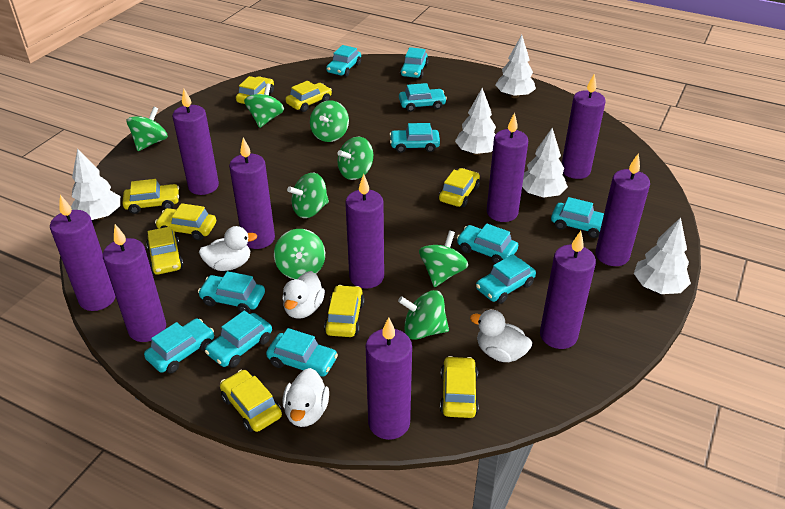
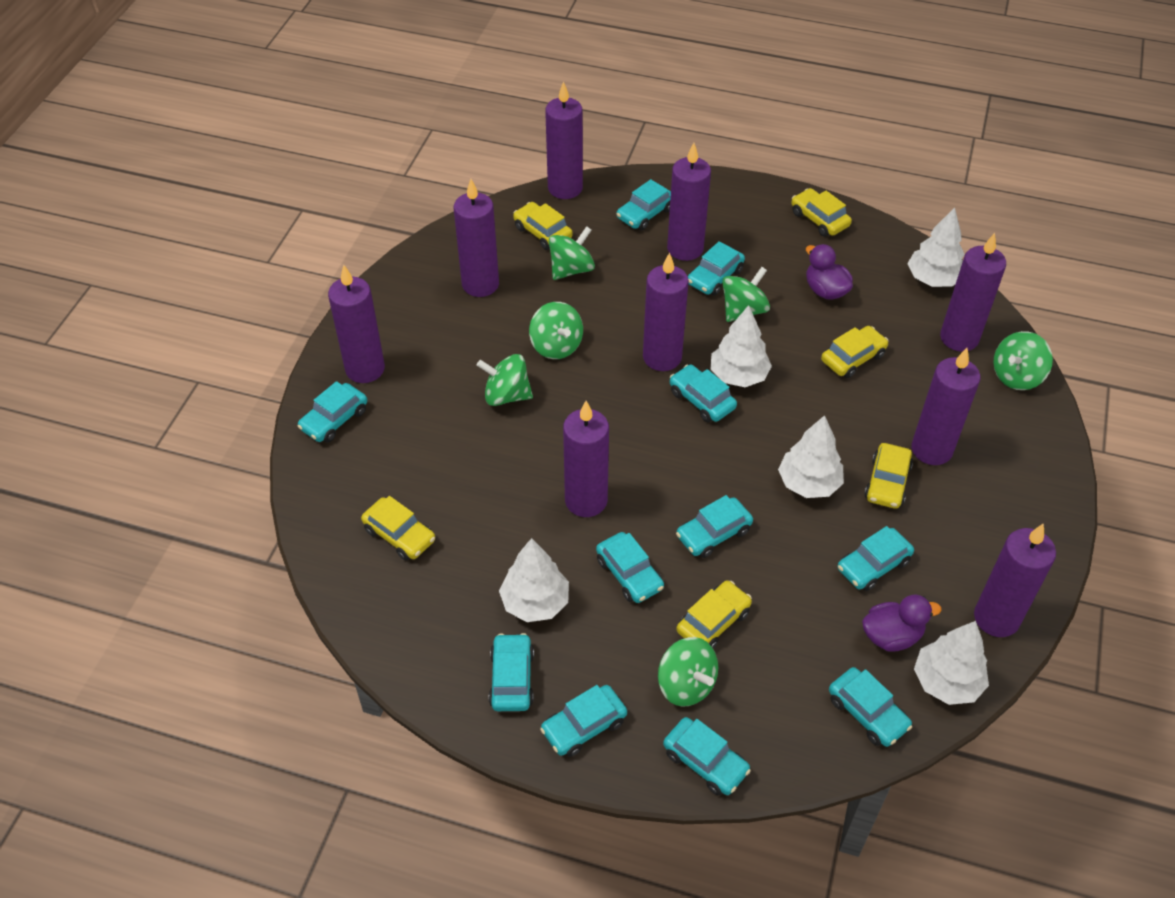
green spinning top: [127,107,168,151] [244,84,284,128] [274,229,325,279] [287,173,329,218] [310,100,349,142] [337,137,373,180] [398,290,449,340] [419,231,468,287] = 8 -> [477,354,533,406] [529,302,583,359] [549,226,595,280] [658,637,718,707] [722,267,770,322] [993,331,1053,390] = 6
purple candle: [50,195,115,311] [103,224,166,342] [172,89,219,195] [229,138,275,249] [345,174,384,289] [366,317,412,440] [487,112,528,222] [540,231,596,349] [562,73,606,179] [595,153,650,266] = 10 -> [328,265,385,383] [454,179,499,297] [545,81,583,199] [563,401,609,517] [643,252,689,371] [667,143,711,261] [912,348,980,465] [940,233,1006,352] [974,523,1056,637] = 9
purple duck: none = 0 -> [806,244,853,300] [862,595,942,652] = 2
white duck: [199,226,257,271] [282,271,325,319] [283,368,329,427] [470,310,532,362] = 4 -> none = 0
yellow car: [122,179,179,214] [146,226,184,275] [155,203,216,240] [220,370,282,432] [236,76,274,104] [286,81,332,112] [324,285,364,337] [439,168,480,207] [440,356,479,418] = 9 -> [361,496,435,560] [513,202,573,250] [676,581,752,648] [791,188,852,237] [821,326,888,378] [864,443,913,509] = 6

